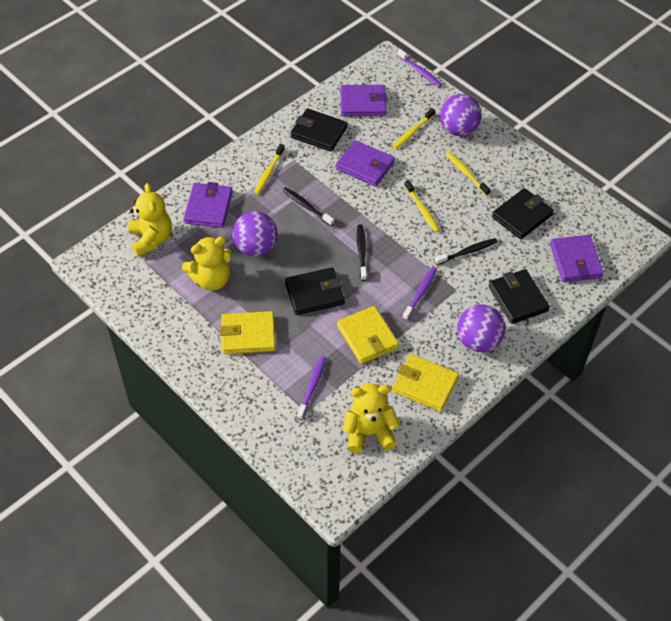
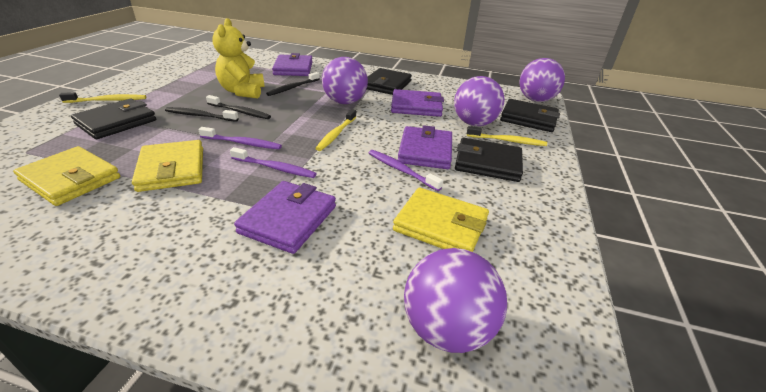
purple ball: [232,211,278,256] [440,94,481,136] [457,304,506,352] = 3 -> [322,57,368,104] [404,248,507,353] [454,76,505,126] [519,58,565,102] = 4
yellow teddy bear: [128,183,172,257] [182,236,232,291] [343,383,400,454] = 3 -> [212,18,265,99] = 1
yellow toothbrush: [254,144,285,195] [392,108,435,149] [404,180,440,233] [446,152,491,196] = 4 -> [59,92,146,103] [315,109,356,151] [467,126,547,146] = 3

